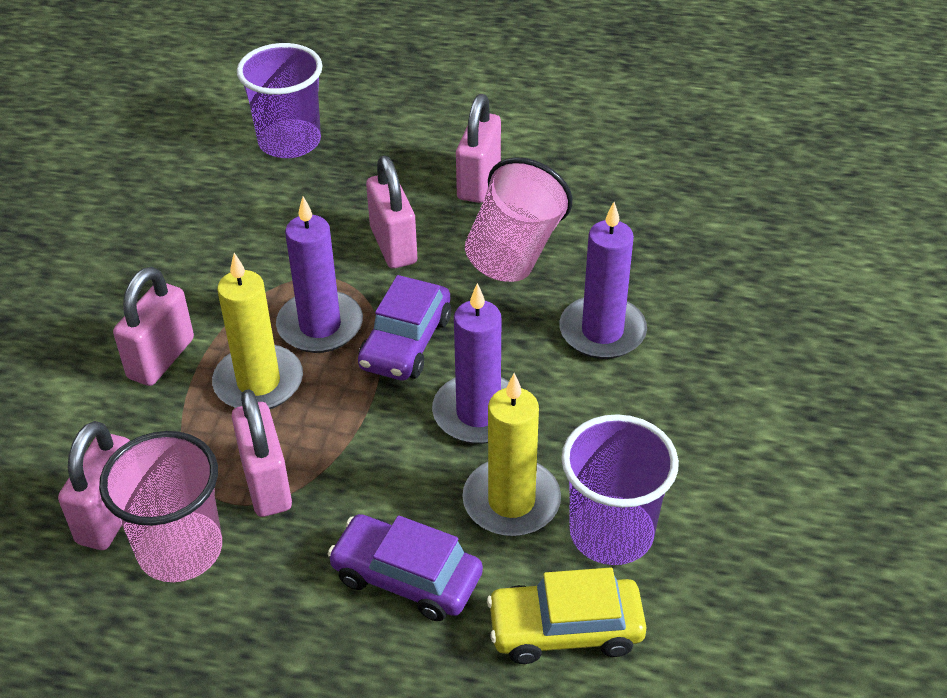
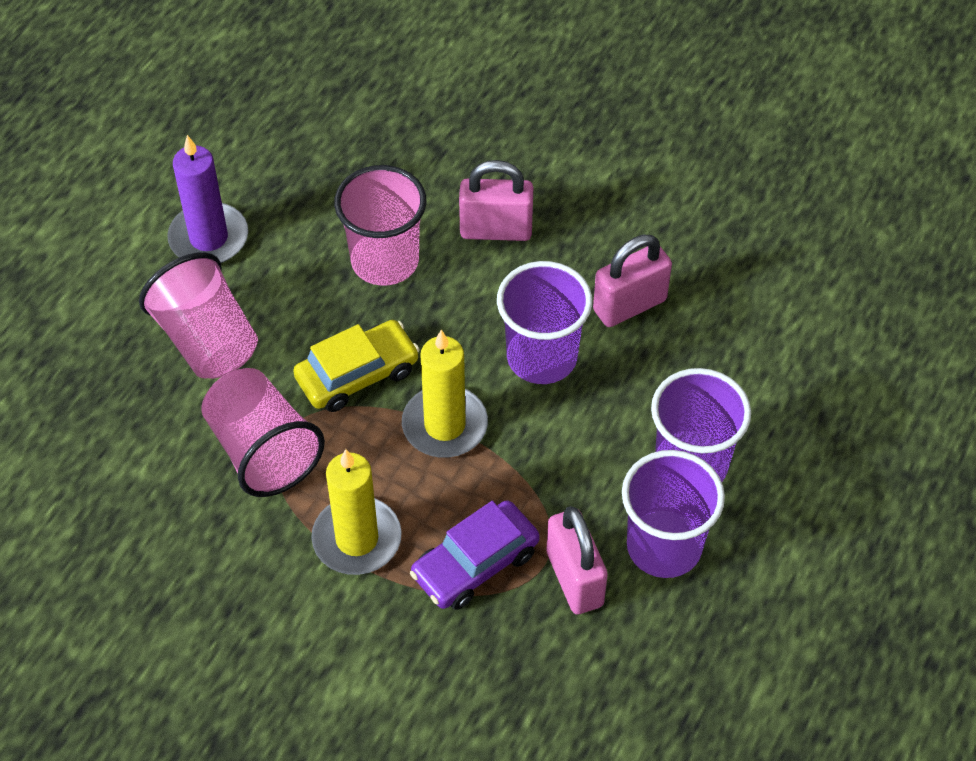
pink cup: [99,431,222,582] [465,157,572,282] = 2 -> [139,252,258,379] [202,368,325,497] [334,165,426,286] = 3
pink padlock: [58,421,130,550] [113,267,194,386] [232,389,292,517] [366,156,417,269] [456,94,501,203] = 5 -> [459,160,533,241] [546,506,608,615] [593,235,672,327] = 3
purple candle: [276,197,363,353] [432,283,509,444] [559,202,647,359] = 3 -> [167,135,248,263] = 1
purple car: [328,514,483,621] [358,275,451,381] = 2 -> [410,500,540,610] = 1
purple cup: [237,43,322,158] [561,414,679,565] = 2 -> [497,261,592,384] [622,450,725,578] [651,368,751,482] = 3

